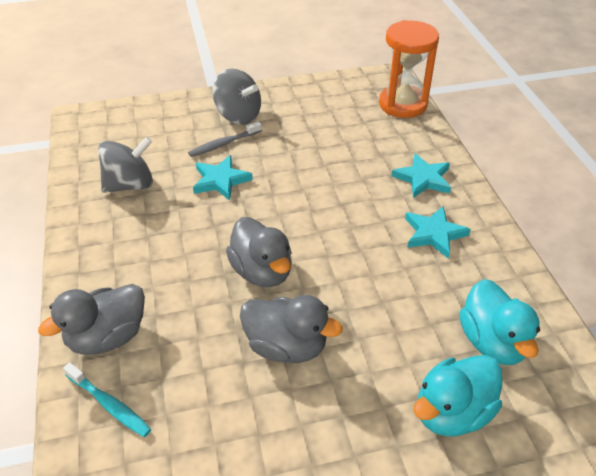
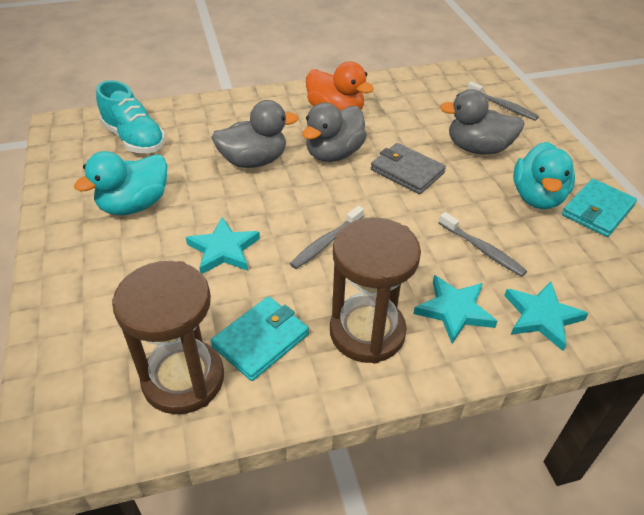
brown hourglass: none = 0 -> [112,261,224,414] [330,218,421,364] = 2
grey spinning top: [98,137,153,193] [212,68,261,125] = 2 -> none = 0
grey toothbrush: [188,121,262,157] = 1 -> [290,206,364,269] [439,212,527,277] [467,81,539,121] = 3
grey wallet: none = 0 -> [371,143,446,194] = 1
orange duck: none = 0 -> [306,62,374,110] = 1
orange hourglass: [379,20,439,118] = 1 -> none = 0
turquoise shoe: none = 0 -> [96,80,166,153] = 1
turquoise toothbrush: [63,362,151,437] = 1 -> none = 0
turquoise wallet: none = 0 -> [211,296,309,381] [562,179,637,237] = 2

